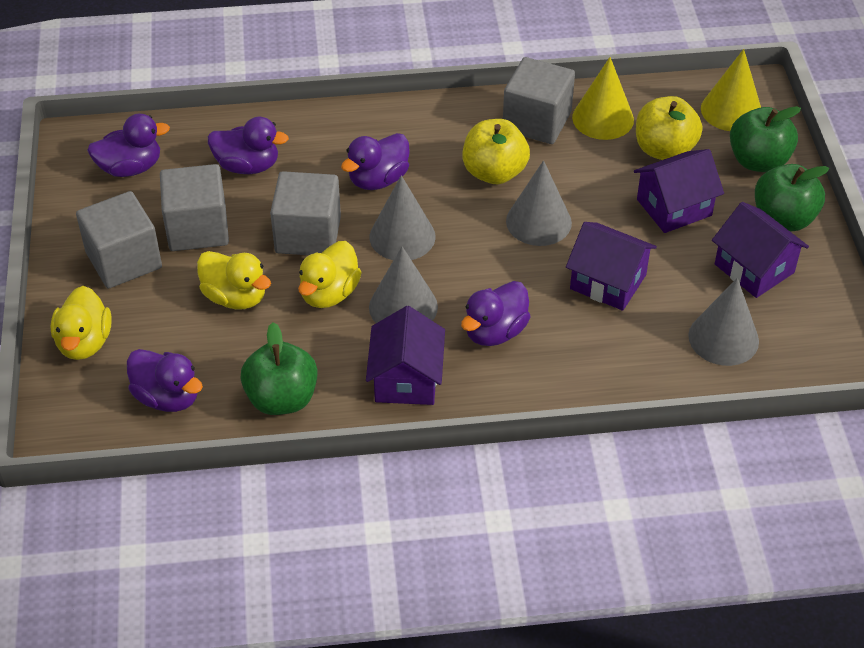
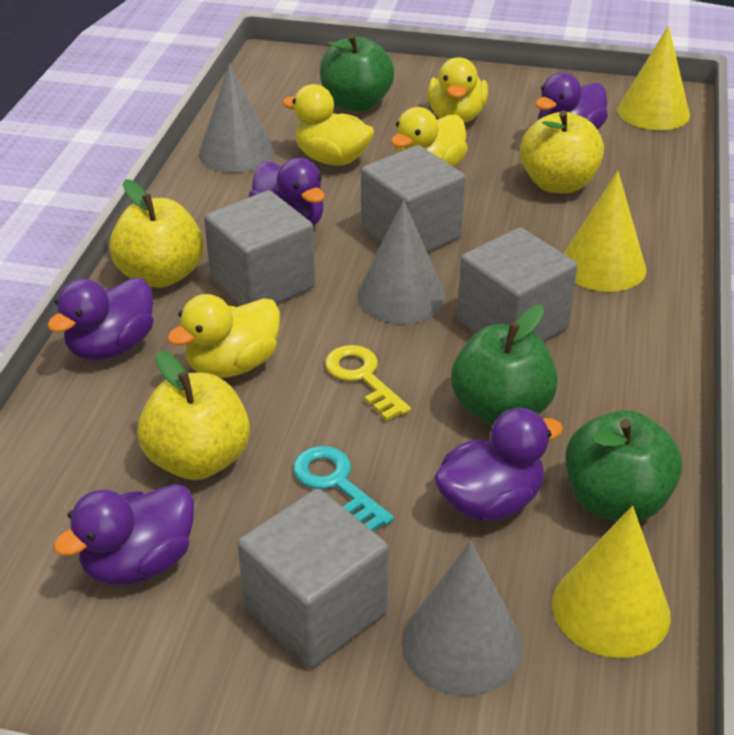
grey cone: [369,246,438,323] [370,175,436,260] [506,160,572,246] [688,278,759,366] = 4 -> [199,63,274,172] [357,200,445,324] [402,541,523,696] = 3
purple house: [366,306,445,405] [566,222,657,311] [634,149,724,233] [712,202,809,298] = 4 -> none = 0
turquoise key: none = 0 -> [293,446,394,531] = 1
yellow apple: [462,119,530,184] [636,96,703,160] = 2 -> [109,179,203,288] [137,351,250,480] [520,111,604,193] = 3
yellow cone: [572,57,634,140] [701,49,761,131] = 2 -> [552,506,671,658] [564,171,646,292] [617,26,690,130] = 3
yellow duck: [51,286,112,360] [197,251,271,309] [298,241,362,308] = 3 -> [167,294,280,378] [282,84,374,166] [391,107,468,167] [428,57,488,123] = 4
yellow key: none = 0 -> [325,345,411,421] = 1

